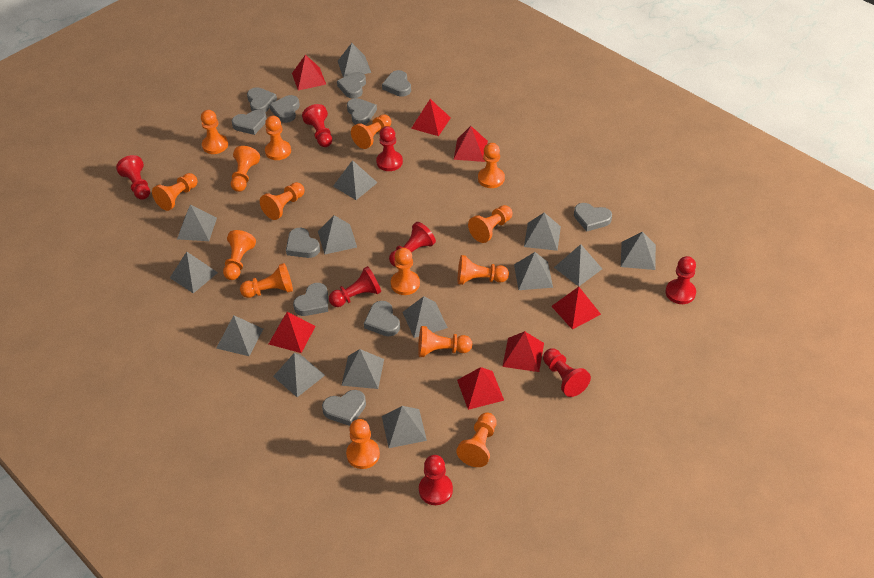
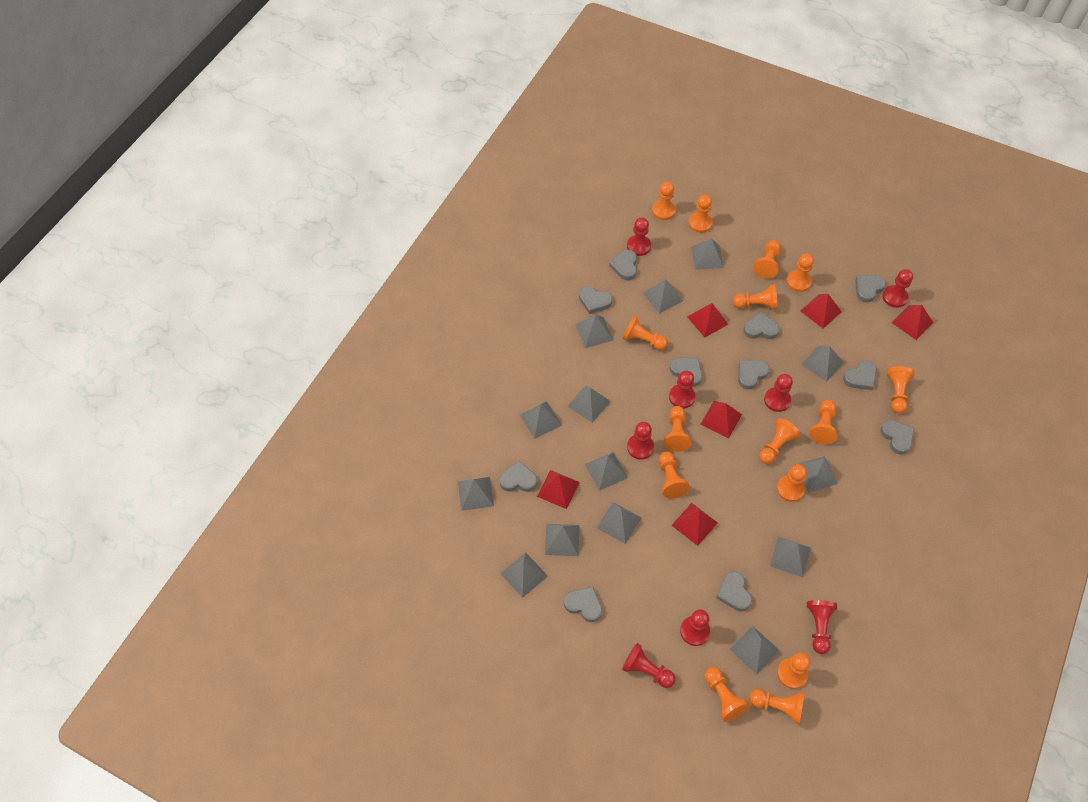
red pyramid: [269,312,316,353] [292,55,326,90] [411,99,451,136] [454,126,488,162] [457,367,504,410] [502,331,544,372] [551,287,601,330] = 7 -> [537,470,580,509] [671,503,718,546] [687,303,728,338] [700,401,742,438] [801,294,842,329] [892,305,933,340] = 6

